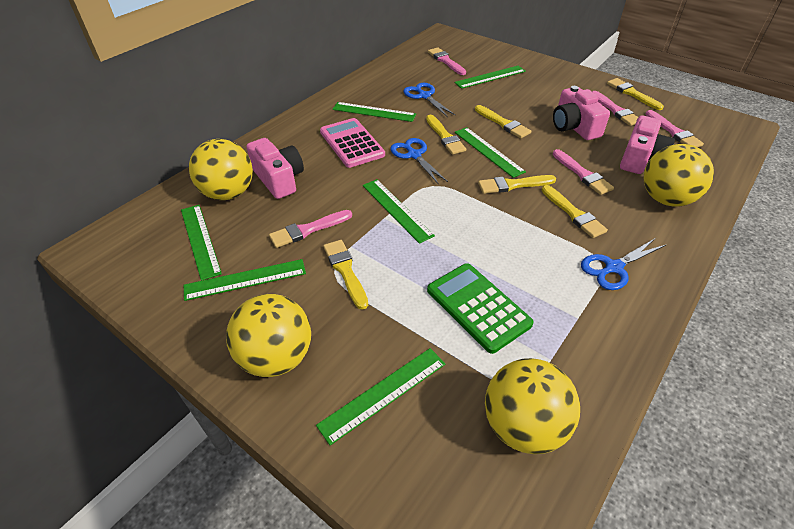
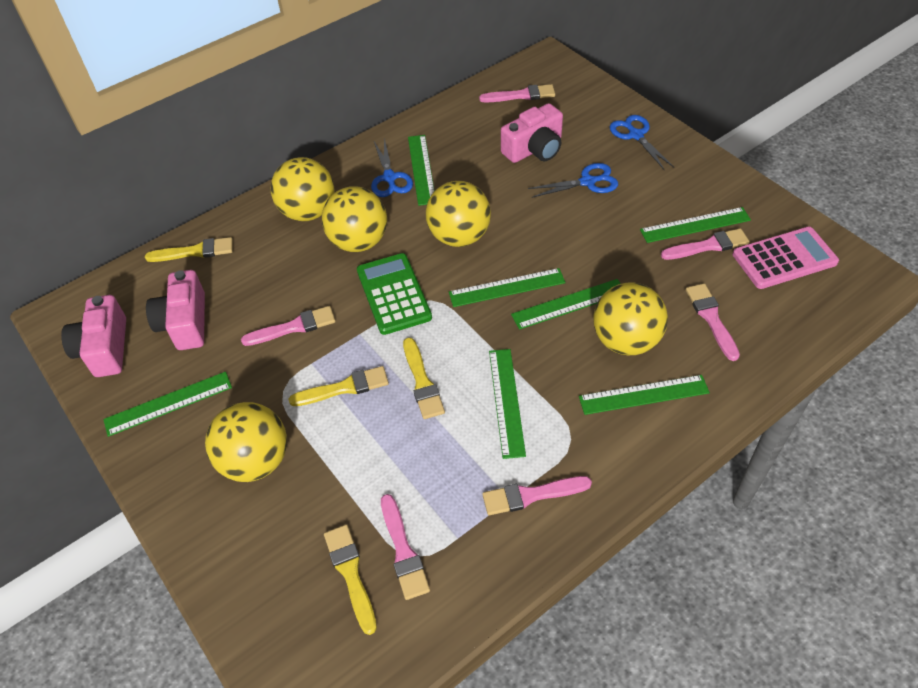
pink brush: [269,210,352,248] [428,47,466,75] [553,149,614,195] [592,91,638,126] [645,110,704,147] = 5 -> [241,306,336,346] [381,494,430,600] [479,84,555,103] [482,476,592,515] [661,228,749,260] [686,283,740,361] = 6
yellow ball: [189,139,253,200] [226,294,311,377] [485,358,580,454] [644,144,714,206] = 4 -> [205,402,287,482] [271,157,335,221] [322,186,387,252] [426,181,491,247] [593,283,668,355] = 5
yellow brush: [323,240,368,310] [426,115,466,155] [475,105,531,138] [478,175,556,194] [542,185,608,238] [607,78,664,110] = 6 -> [145,237,233,262] [289,366,389,406] [324,524,377,635] [403,338,445,419] = 4

